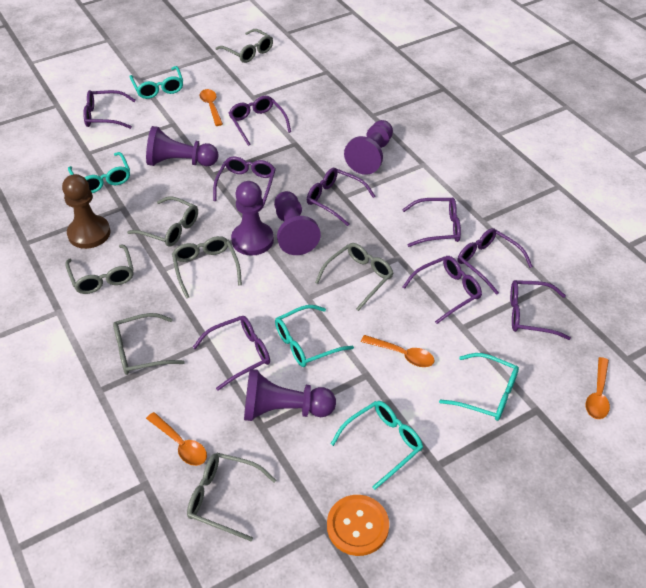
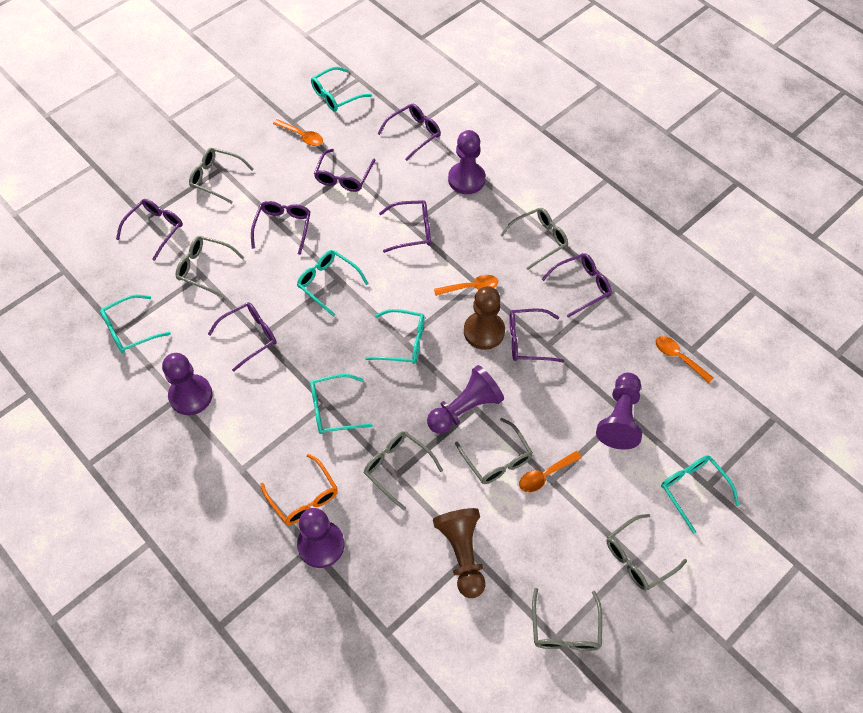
brown pawn: [62,174,111,249] = 1 -> [433,508,486,598] [464,286,505,350] = 2
orange button: [327,495,389,556] = 1 -> none = 0
orange glasses: none = 0 -> [261,454,338,525] = 1
purple glasses: [83,90,136,129] [193,316,270,391] [213,157,276,209] [229,96,291,146] [307,168,375,226] [402,198,461,247] [403,256,482,324] [458,228,533,295] [510,280,571,340] = 9 -> [116,199,183,261] [208,302,277,371] [251,201,310,255] [314,149,375,192] [378,104,441,161] [379,200,431,253] [510,308,564,362] [542,253,612,318] = 8
turquoise glasses: [68,152,130,193] [130,66,183,99] [275,305,354,367] [331,401,423,490] [439,353,519,421] = 5 -> [100,295,171,353] [297,250,369,317] [310,374,373,434] [311,67,372,112] [365,309,425,364] [661,455,739,533] = 6

